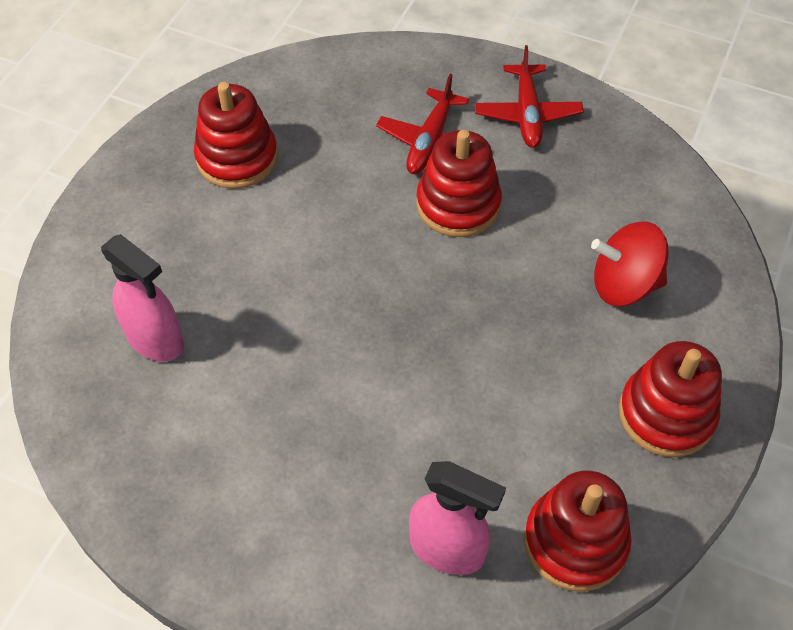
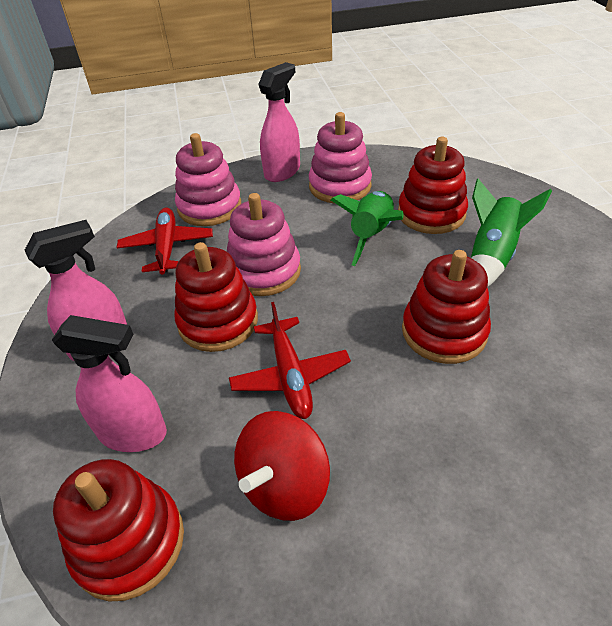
green rocket: none = 0 -> [331,191,404,266] [471,179,552,287] = 2
pink spray bottle: [101,234,184,362] [409,461,506,575] = 2 -> [25,220,127,361] [52,315,167,452] [258,62,300,182] = 3
pink stacking toy: none = 0 -> [175,133,241,226] [227,193,301,296] [309,112,372,203] = 3

